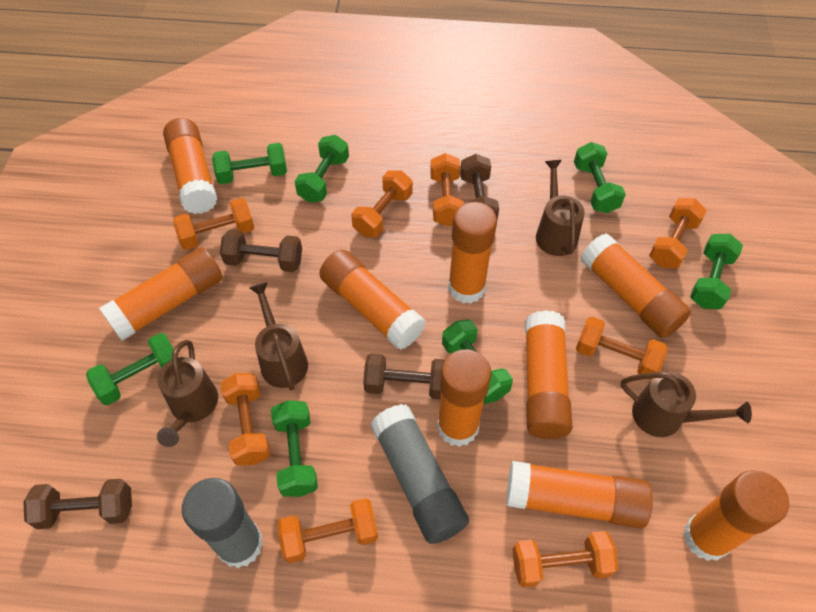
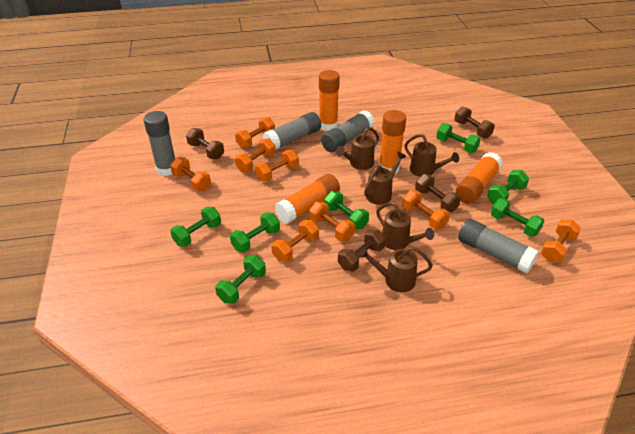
brown watering can: [157,340,218,447] [250,282,308,391] [536,160,585,256] [621,371,752,437] = 4 -> [336,127,379,170] [358,247,433,292] [364,152,407,205] [376,202,434,250] [405,134,459,177] = 5
grey glue stick: [182,478,263,568] [371,404,469,544] = 2 -> [144,111,175,176] [263,112,321,150] [321,110,375,152] [458,219,539,273] = 4
orange glue stick: [99,247,223,341] [163,118,217,214] [319,250,425,350] [437,349,491,447] [448,202,497,304] [506,461,653,528] [525,310,572,439] [581,233,691,338] [683,470,789,561] = 9 -> [275,174,340,224] [319,70,340,131] [379,110,406,174] [456,152,503,204] = 4

